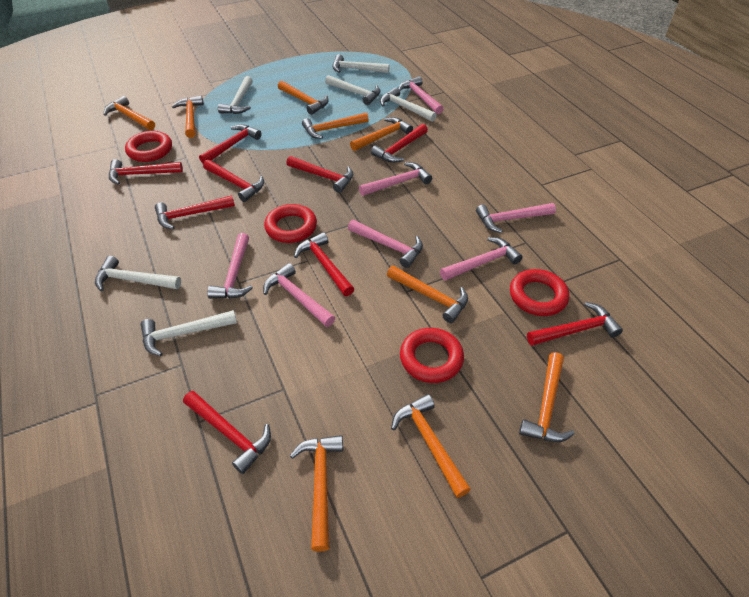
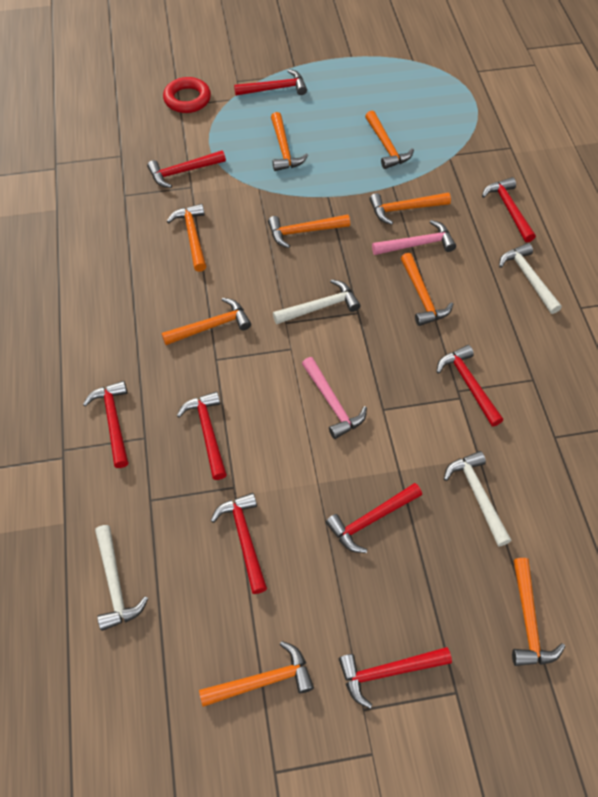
pink hammer: [207,233,253,299] [263,263,335,327] [348,220,423,268] [359,162,432,196] [398,76,444,114] [440,237,522,281] [476,203,556,233] = 7 -> [302,357,367,439] [372,220,456,255] = 2
red ring: [125,131,172,162] [264,204,317,243] [400,328,464,383] [510,269,569,316] = 4 -> [163,77,211,113] = 1
white hammer: [95,256,181,291] [141,310,237,356] [218,76,253,114] [325,75,381,105] [333,54,390,73] [380,87,437,122] = 6 -> [95,525,148,631] [273,279,361,324] [444,451,511,547] [499,243,562,314] = 4

